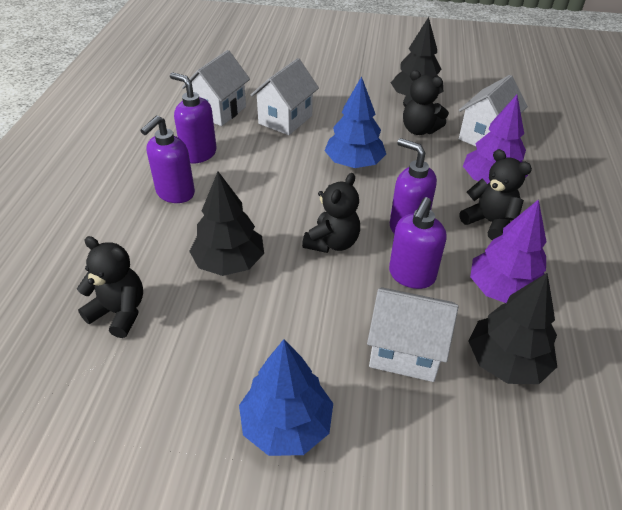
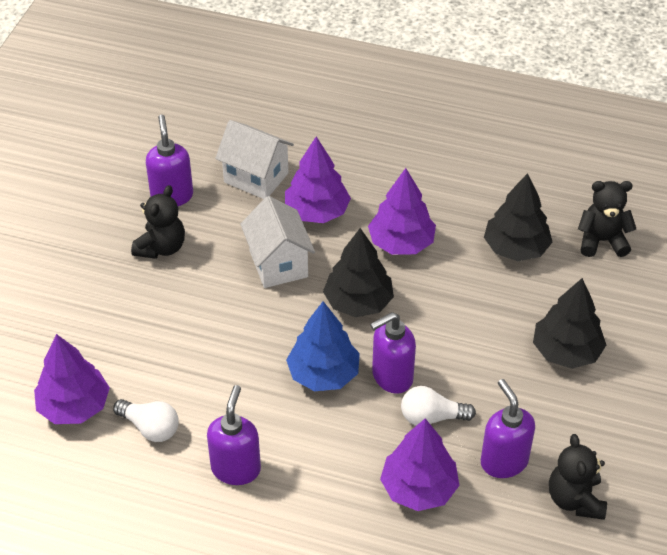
black teddy bear: [77,236,143,338] [302,173,360,253] [403,70,449,135] [459,149,532,240] = 4 -> [131,185,185,259] [549,434,607,520] [578,181,636,257] = 3
blue tree: [239,339,333,456] [325,76,386,168] = 2 -> [286,301,360,391] = 1
purple tree: [463,95,528,184] [470,199,550,303] = 2 -> [34,334,110,424] [285,137,351,223] [368,168,436,255] [380,418,459,511] = 4
white house: [182,50,250,126] [251,58,319,135] [367,287,458,382] [459,75,528,146] = 4 -> [215,120,294,199] [240,196,315,288] = 2
white light bulb: none = 0 -> [113,399,179,442] [401,386,476,426] = 2

